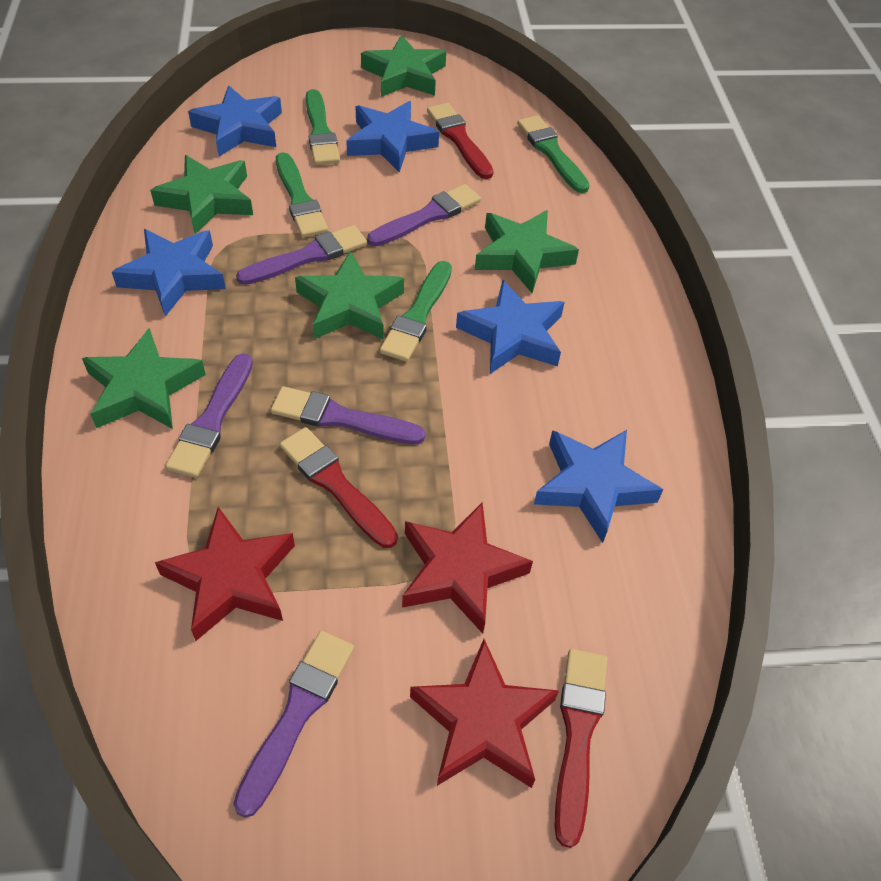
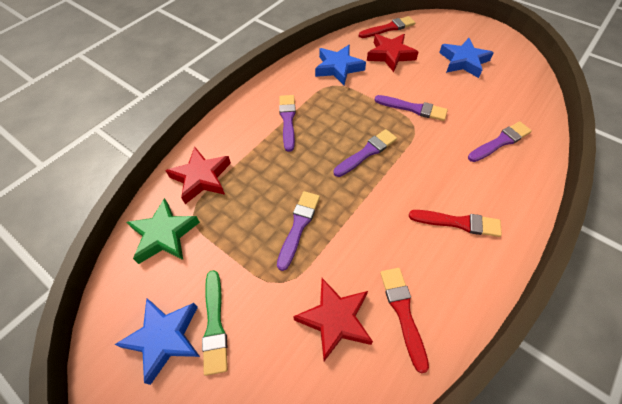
blue star: [112,229,226,317] [188,85,282,156] [346,101,439,173] [456,280,565,374] [534,430,663,543] = 5 -> [114,298,200,385] [315,45,366,85] [439,38,494,78] = 3
green brush: [276,152,328,238] [306,89,340,165] [380,261,452,362] [517,115,590,193] = 4 -> [202,270,228,376] = 1
green star: [82,328,206,429] [150,155,253,234] [295,251,404,340] [361,35,446,97] [475,210,579,293] = 5 -> [127,198,200,264] = 1

